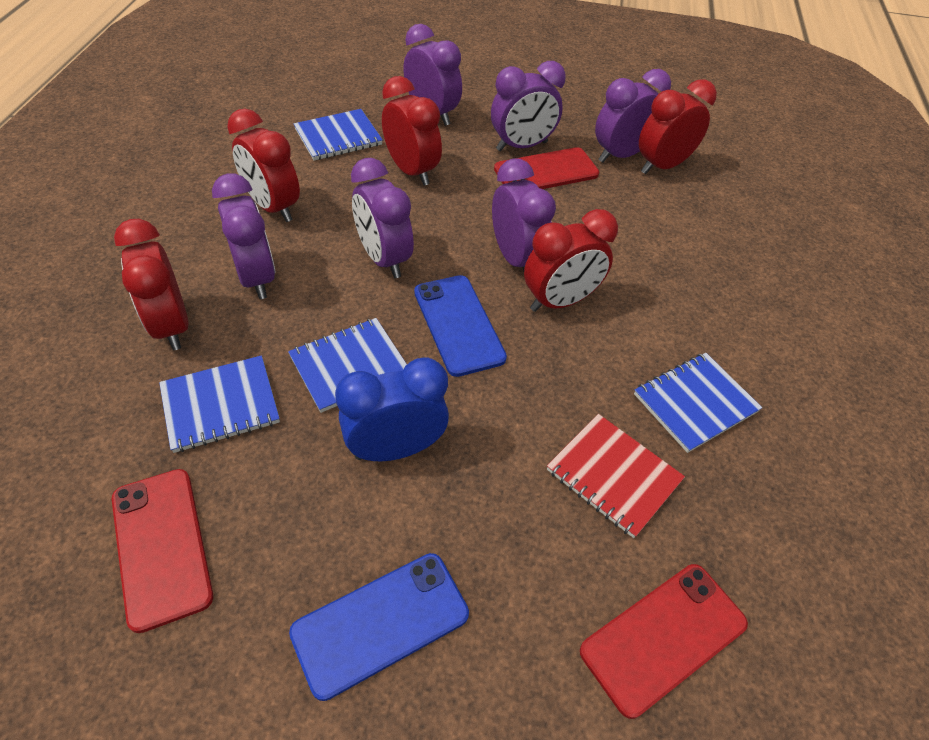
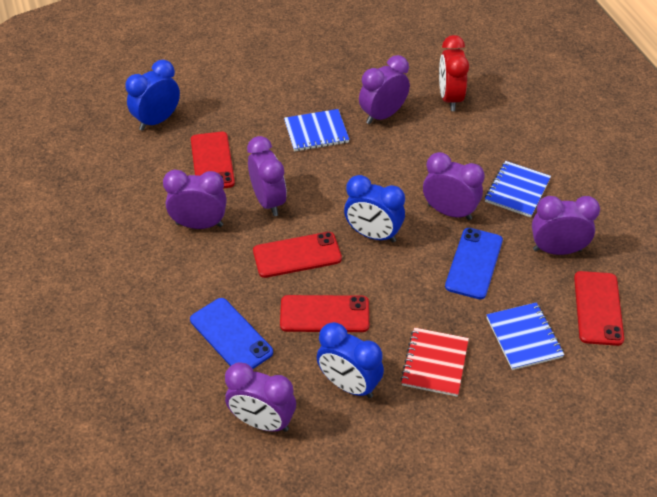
blue clock: [335,358,449,461] = 1 -> [125,60,180,131] [317,322,384,398] [344,175,405,242] = 3
blue notebook: [159,355,280,453] [288,318,407,413] [294,109,383,161] [634,353,762,453] = 4 -> [284,109,350,151] [485,161,551,217] [486,302,564,370] = 3
red clock: [114,219,188,350] [227,109,300,222] [382,76,442,186] [524,209,618,312] [639,79,717,174] = 5 -> [439,35,469,111] = 1
red phone: [112,469,213,633] [494,147,599,189] [580,564,748,719] = 3 -> [191,132,235,188] [253,232,342,278] [280,295,369,332] [574,271,624,346] = 4

